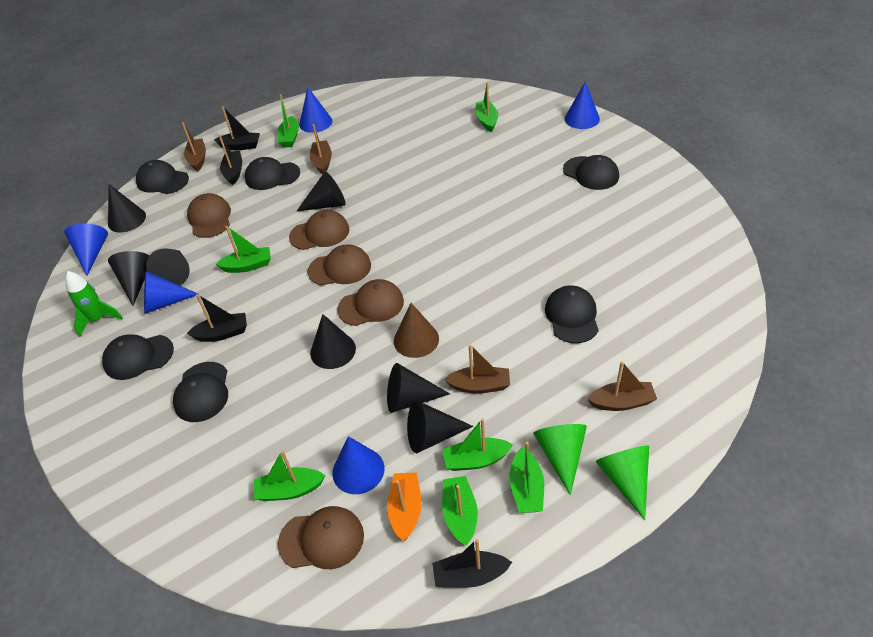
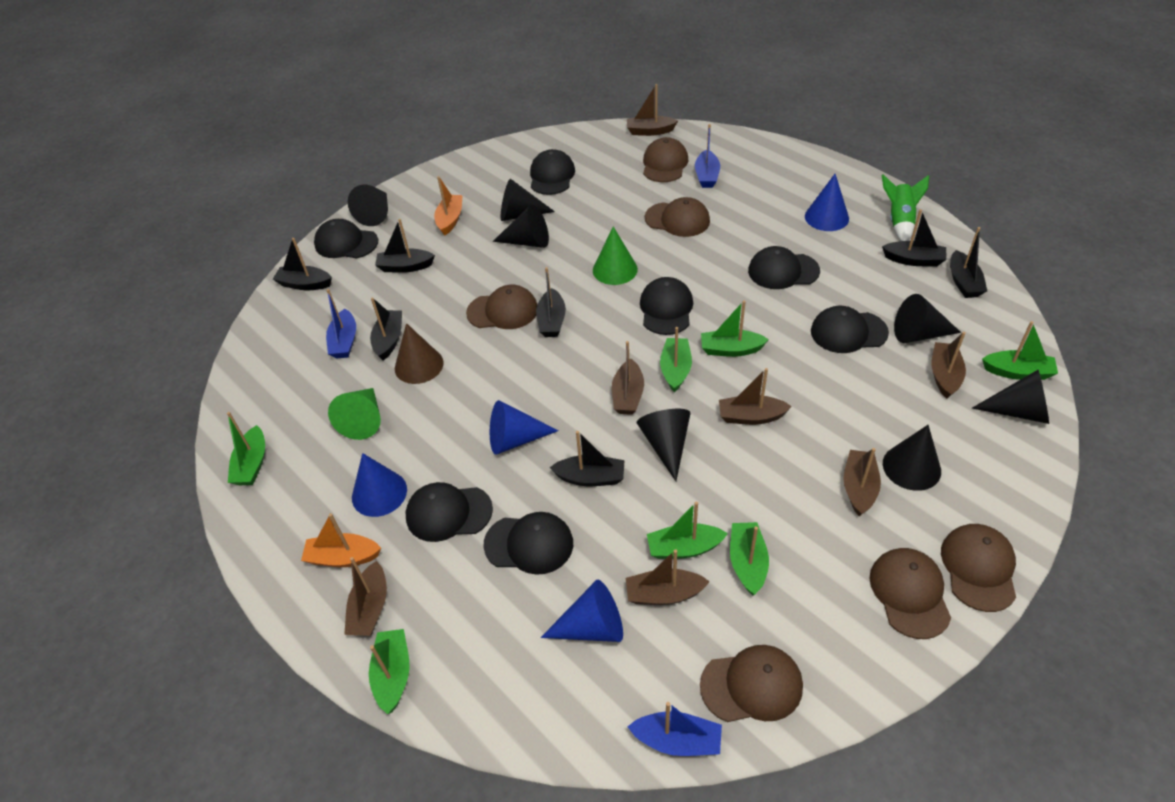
black boat: [187,294,247,342] [214,106,260,150] [219,135,242,185] [432,539,512,588] = 4 -> [273,238,332,290] [370,298,402,360] [375,219,435,273] [536,267,566,337] [550,431,625,486] [882,209,947,267] [950,227,987,298] = 7
black cap: [102,334,174,380] [136,160,189,194] [173,362,228,422] [245,157,300,190] [545,285,599,343] [563,155,619,190] = 6 -> [314,219,378,259] [406,482,493,542] [484,512,573,575] [530,149,575,195] [640,277,693,335] [748,246,820,289] [811,306,889,353] = 7
blue boat: none = 0 -> [326,289,356,359] [628,702,722,756] [695,124,720,188] = 3
blue cone: [64,223,108,276] [144,271,198,314] [299,87,332,133] [332,436,385,494] [565,81,600,129] = 5 -> [352,453,407,517] [490,400,559,455] [541,580,623,642] [805,174,849,231] = 4
brown boat: [182,122,206,171] [310,124,332,174] [444,344,510,394] [587,361,657,411] = 4 -> [344,557,387,636] [612,341,644,415] [626,549,710,605] [627,84,678,136] [719,368,792,425] [844,448,881,516] [932,332,966,399] = 7
brown cap: [187,193,231,238] [278,506,364,569] [289,210,349,250] [307,244,371,285] [337,279,404,326] = 5 -> [466,285,537,329] [643,137,688,182] [645,197,710,237] [700,645,803,722] [869,548,951,639] [941,524,1016,612] = 6
orange boat: [387,473,422,541] = 1 -> [301,513,381,567] [434,176,463,236] = 2

